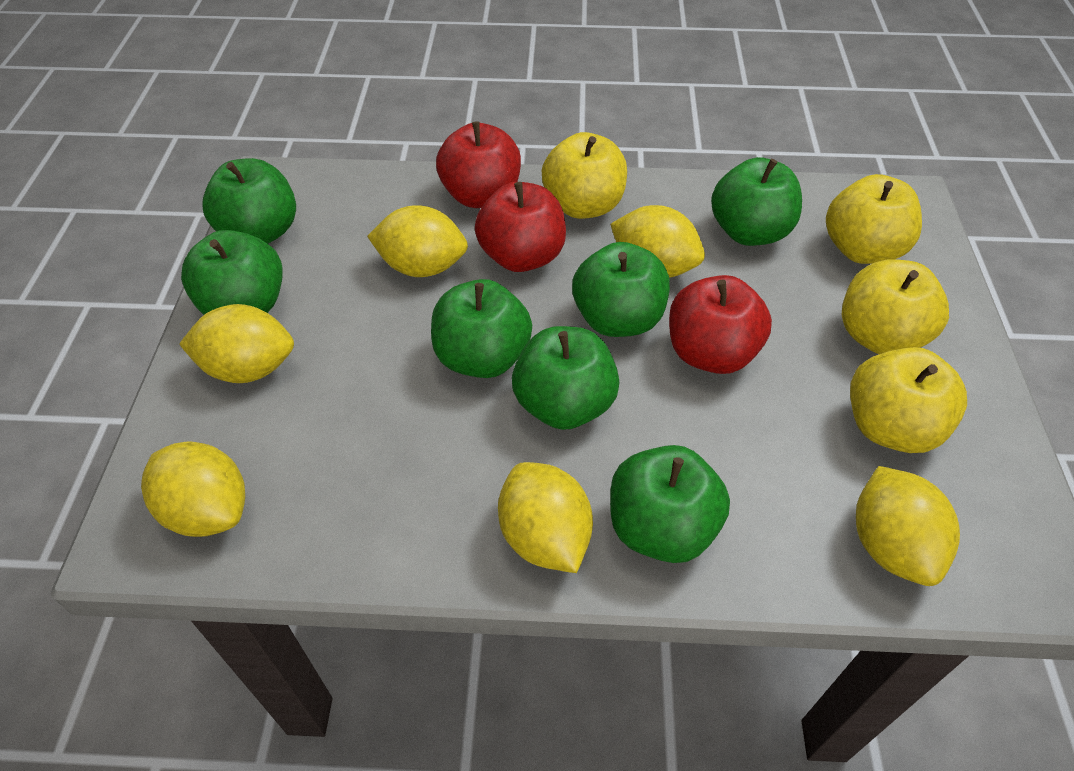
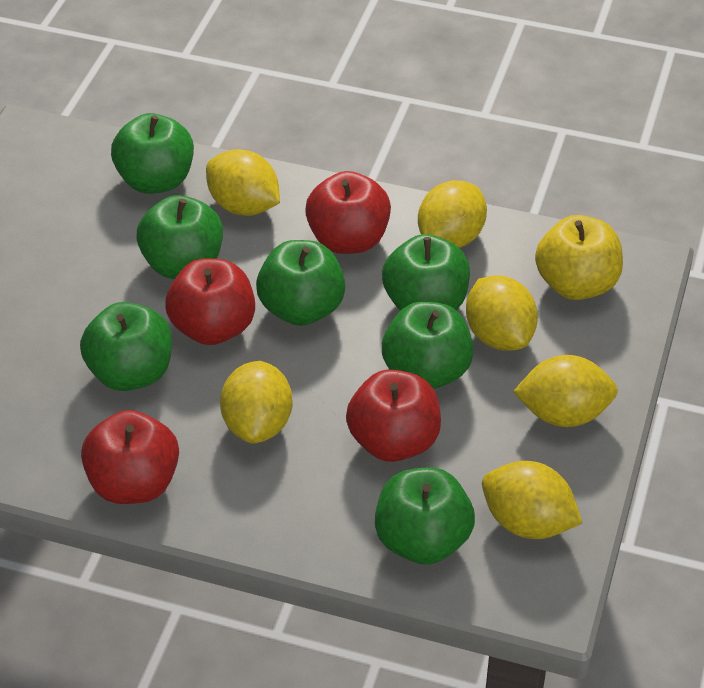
red apple: [436,121,521,208] [475,182,566,272] [669,275,772,374] = 3 -> [81,410,179,504] [165,258,255,345] [305,171,391,254] [346,369,441,462] = 4
yellow apple: [542,132,627,219] [826,174,922,264] [842,259,949,354] [850,347,967,453] = 4 -> [535,215,623,300] = 1

